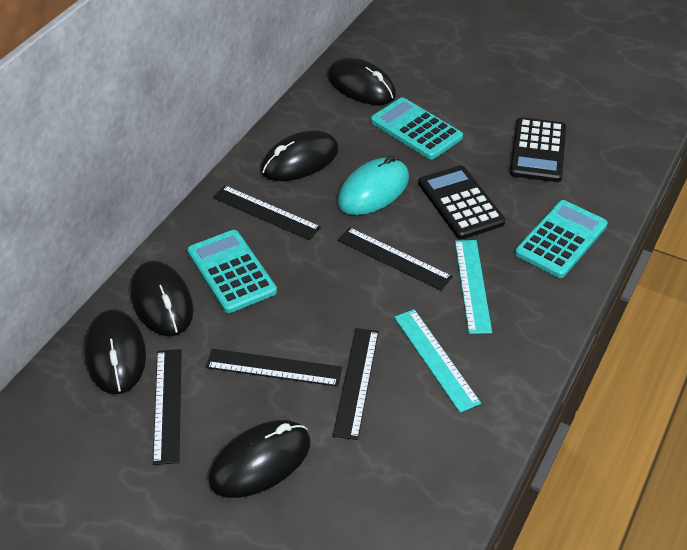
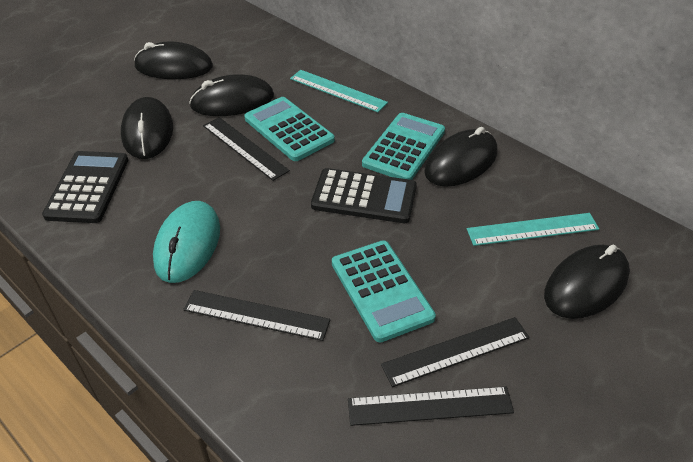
black ruler: [153,349,182,465] [206,349,342,387] [213,185,321,240] [333,328,379,440] [338,227,453,291] = 5 -> [183,290,330,341] [203,117,290,181] [348,387,514,426] [381,317,530,387] = 4

